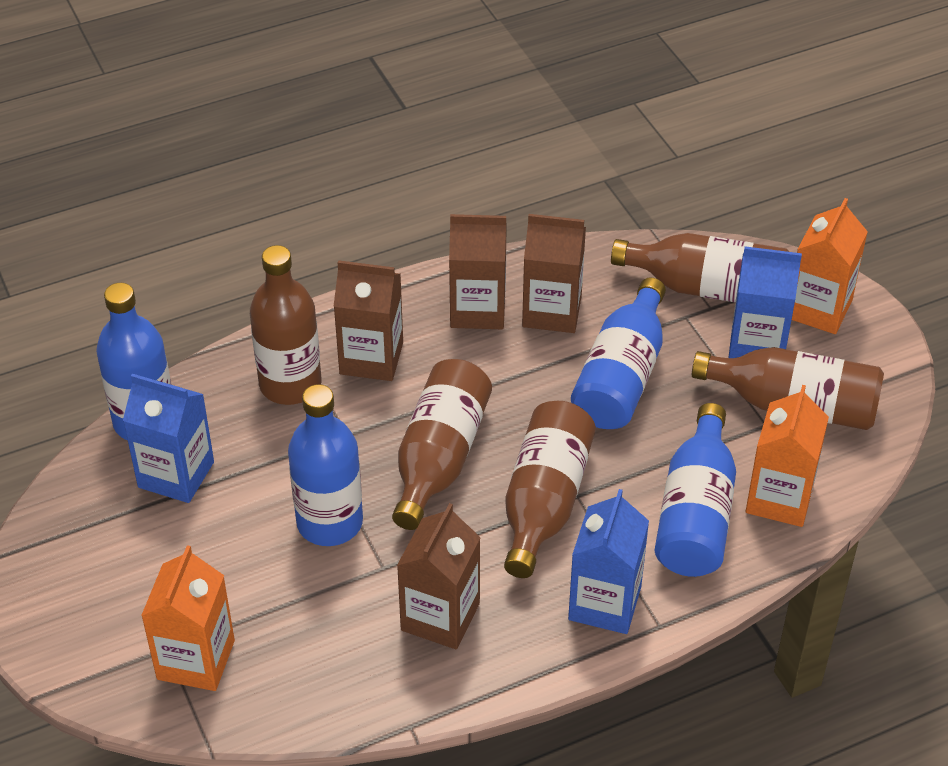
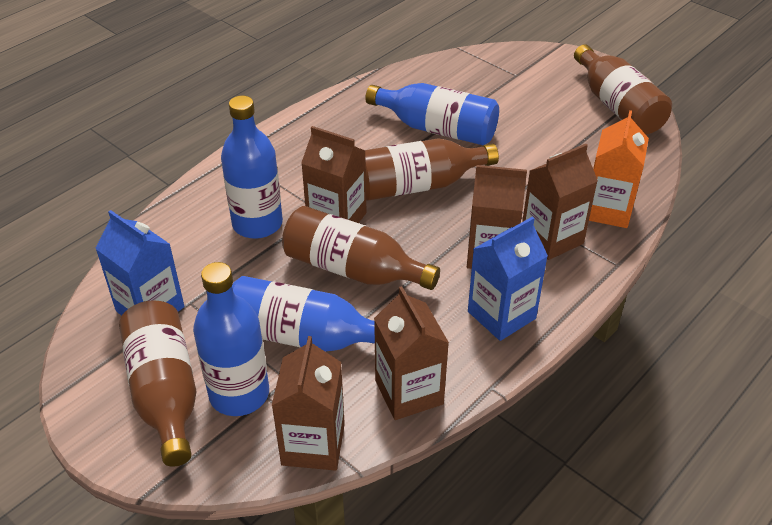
blue carton: [123,374,214,503] [568,489,649,634] [728,246,802,358] = 3 -> [95,210,184,316] [468,217,548,341] = 2
brown bottle: [250,245,321,405] [392,359,492,530] [504,401,596,578] [611,233,789,302] [692,347,884,430] = 5 -> [119,300,196,467] [282,206,440,290] [365,138,499,201] [574,44,672,135] = 4
brown carton: [333,260,403,381] [397,503,481,649] [449,214,507,329] [522,214,586,333] = 4 -> [272,336,345,471] [301,126,367,223] [374,286,449,420] [467,165,527,269] [522,144,598,260] = 5
orange carton: [141,545,235,691] [746,385,829,527] [792,198,868,334] = 3 -> [589,110,649,228] = 1

